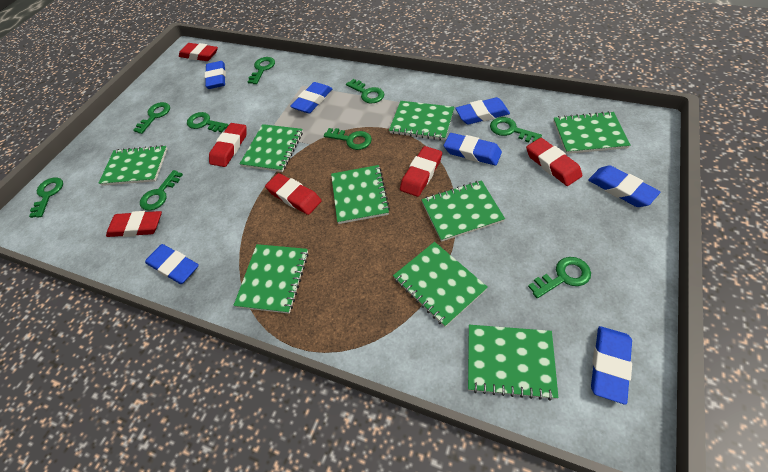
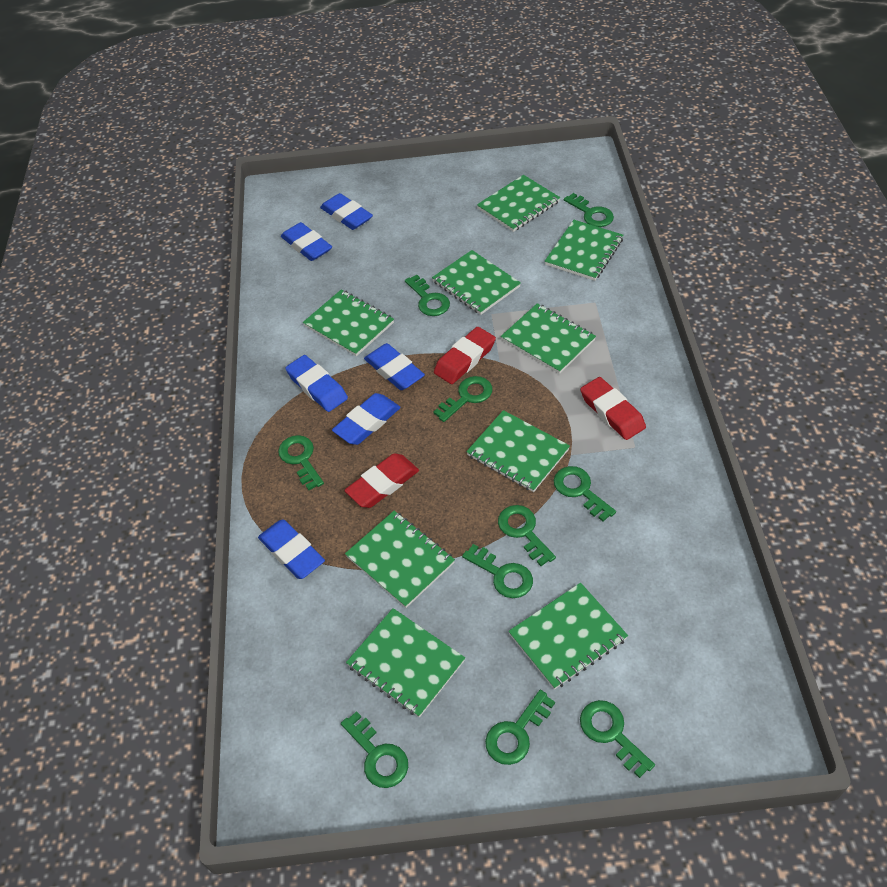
blue eraser: [145,244,199,284] [205,61,226,89] [290,82,332,113] [444,133,502,165] [455,97,510,125] [588,165,660,207] [591,326,632,405] = 7 -> [258,519,325,579] [281,222,332,261] [285,355,348,412] [320,193,373,230] [332,393,401,445] [364,343,425,390] = 6
green key: [29,177,63,218] [133,102,170,134] [140,170,183,211] [187,112,228,132] [248,57,275,84] [324,128,372,150] [346,79,384,103] [490,117,542,142] [528,257,591,298] = 9 -> [278,435,324,490] [341,711,408,788] [405,275,450,316] [433,376,492,422] [462,544,533,598] [485,690,555,765] [498,505,556,566] [553,466,616,522] [564,193,614,227] [580,700,655,778] = 10
red eraser: [106,211,162,237] [179,43,218,61] [209,123,247,167] [265,173,321,215] [400,146,442,197] [526,138,582,186] = 6 -> [344,453,419,508] [434,327,496,384] [580,377,646,440] = 3

